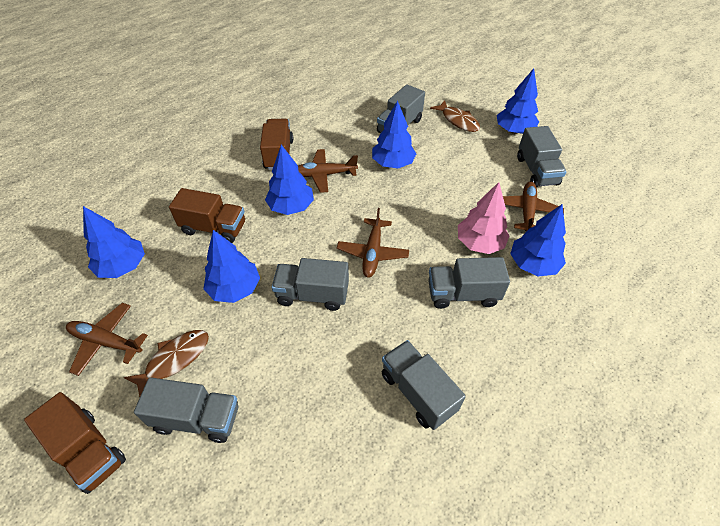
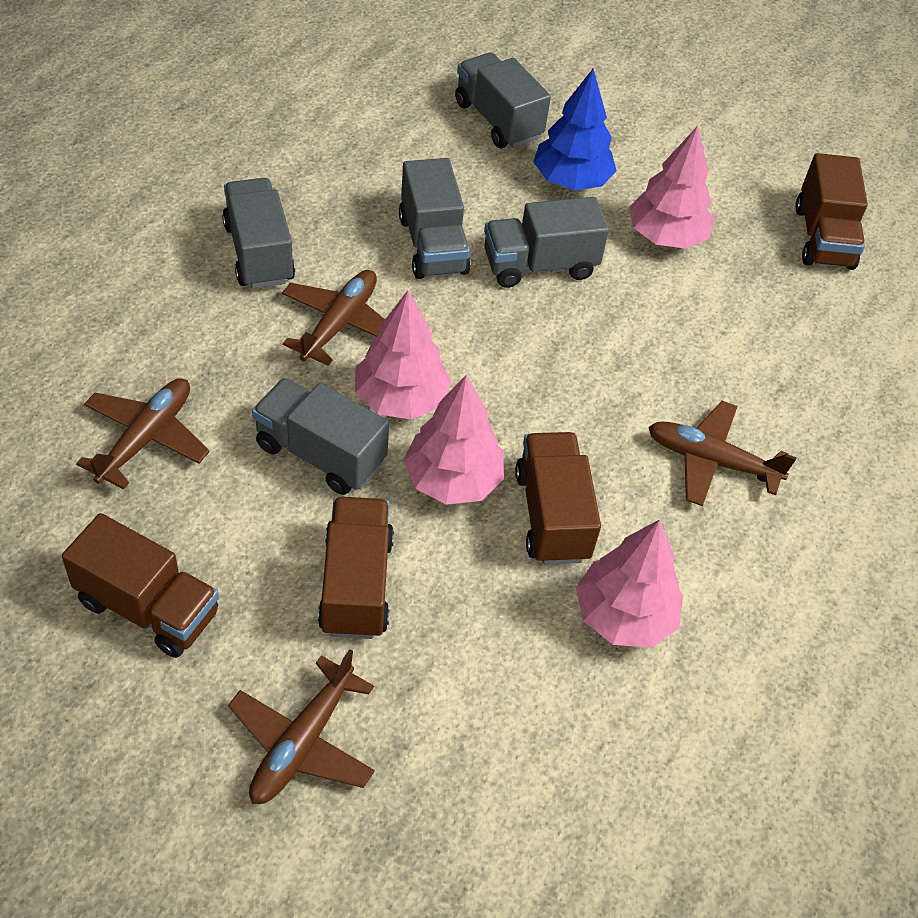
blue tree: [83,206,145,278] [203,230,260,303] [265,145,314,215] [372,100,416,168] [497,68,539,134] [510,204,566,276] = 6 -> [533,69,617,190] = 1
brown fish: [124,330,209,397] [430,100,480,132] = 2 -> none = 0
brown truck: [24,392,126,494] [169,188,245,243] [260,119,293,170] = 3 -> [62,513,219,658] [318,497,394,639] [515,432,601,564] [795,153,868,270] = 4
grey truck: [134,377,238,443] [272,258,349,311] [377,84,425,133] [382,340,466,430] [428,257,510,309] [517,126,566,187] = 6 -> [222,178,295,289] [252,378,389,495] [399,158,471,279] [455,53,551,148] [484,197,609,288] = 5
pink tree: [458,182,510,254] = 1 -> [355,290,452,420] [403,375,504,505] [576,519,683,648] [629,126,714,249] = 4

